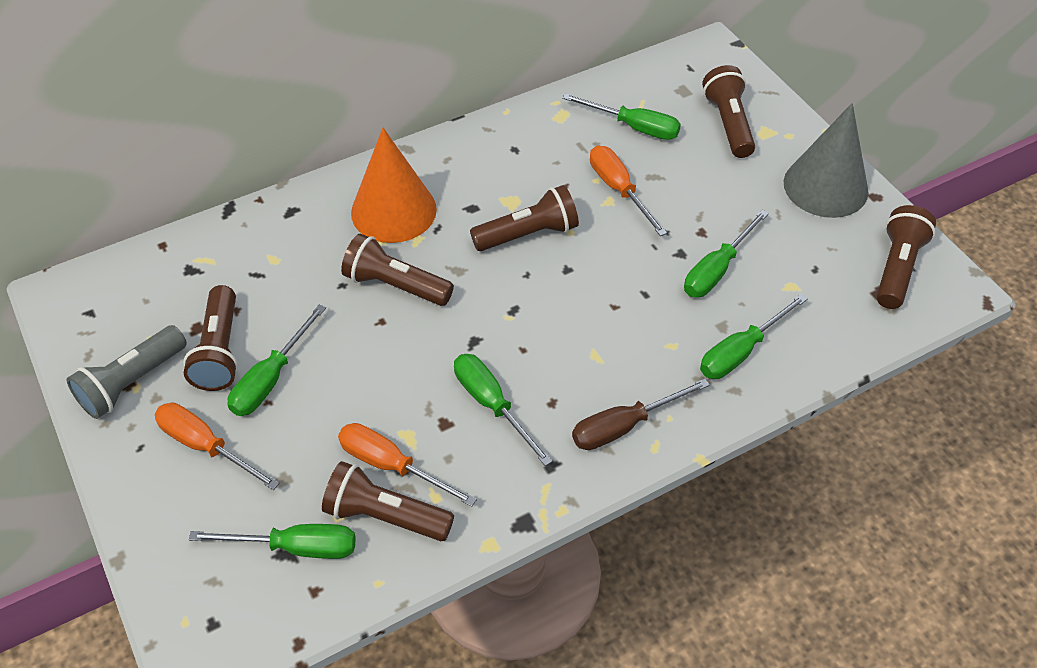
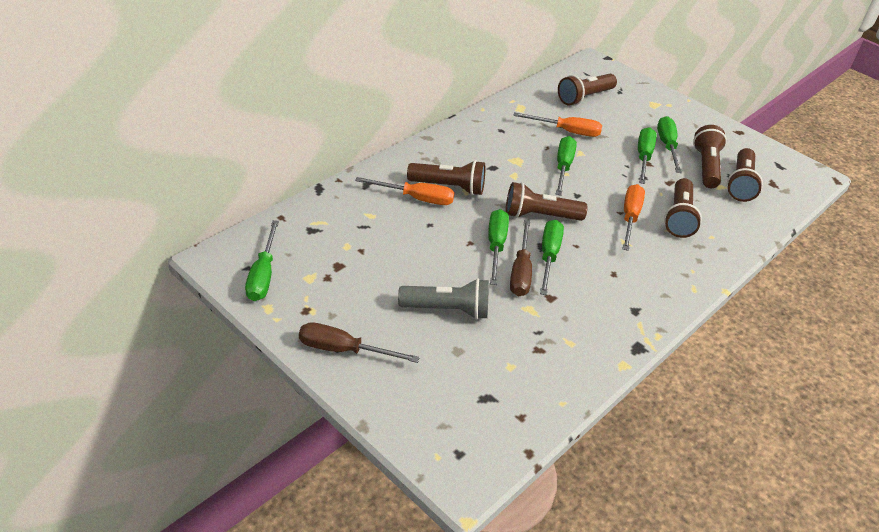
brown screwdriver: [572,379,710,450] = 1 -> [299,322,420,363] [510,220,532,296] = 2
grey cone: [784,103,868,218] = 1 -> none = 0
orange cone: [351,128,437,243] = 1 -> none = 0

